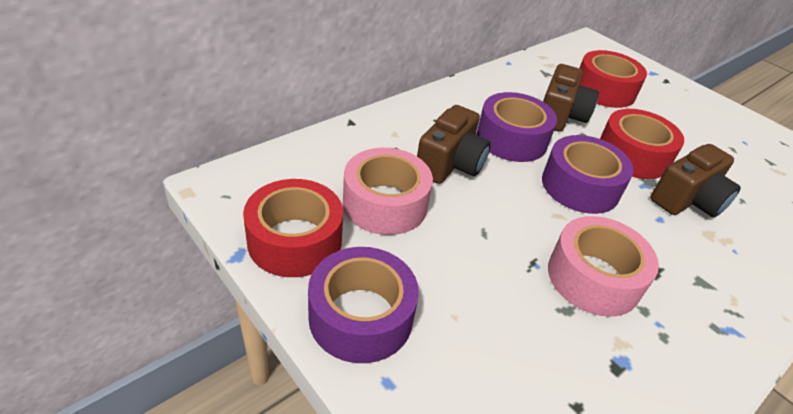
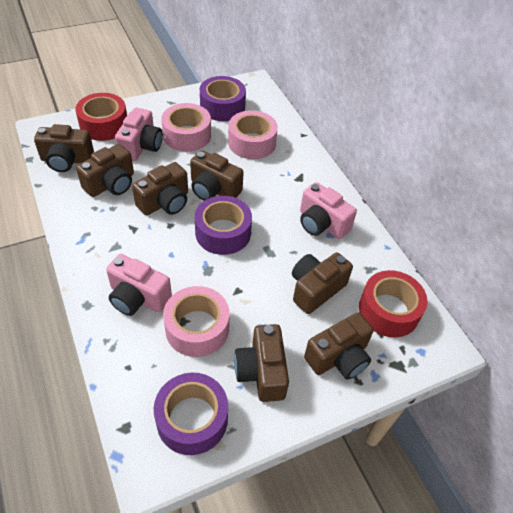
brown camera: [417,105,491,184] [543,64,599,131] [650,144,741,218] = 3 -> [34,124,94,172] [76,144,134,197] [132,162,188,215] [190,150,244,201] [234,324,289,402] [292,252,353,314] [304,313,373,380] = 7
pink camera: none = 0 -> [106,254,172,316] [115,108,163,161] [300,182,357,239] = 3
pink tape: [343,148,433,235] [548,216,659,317] = 2 -> [161,103,211,152] [163,286,229,357] [228,110,278,159] = 3
red tape: [243,179,343,277] [580,50,647,108] [600,109,684,179] = 3 -> [75,93,127,141] [359,270,427,337] = 2

